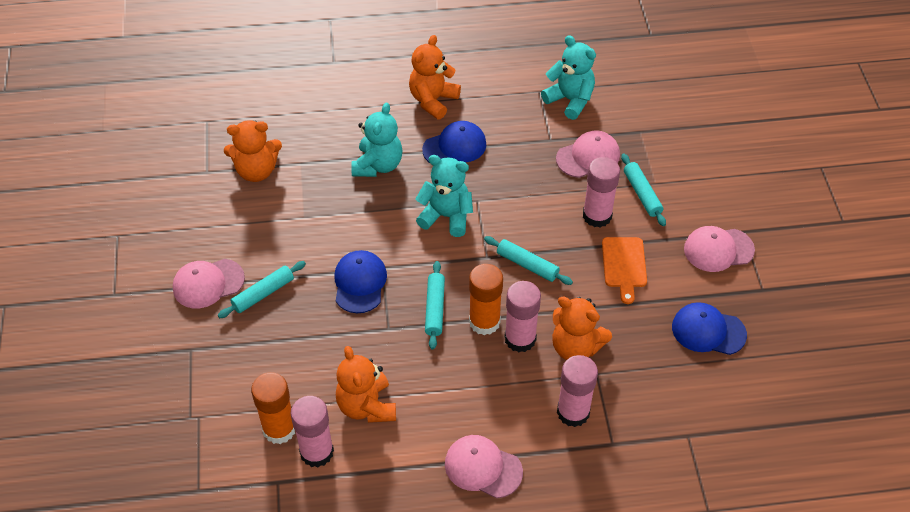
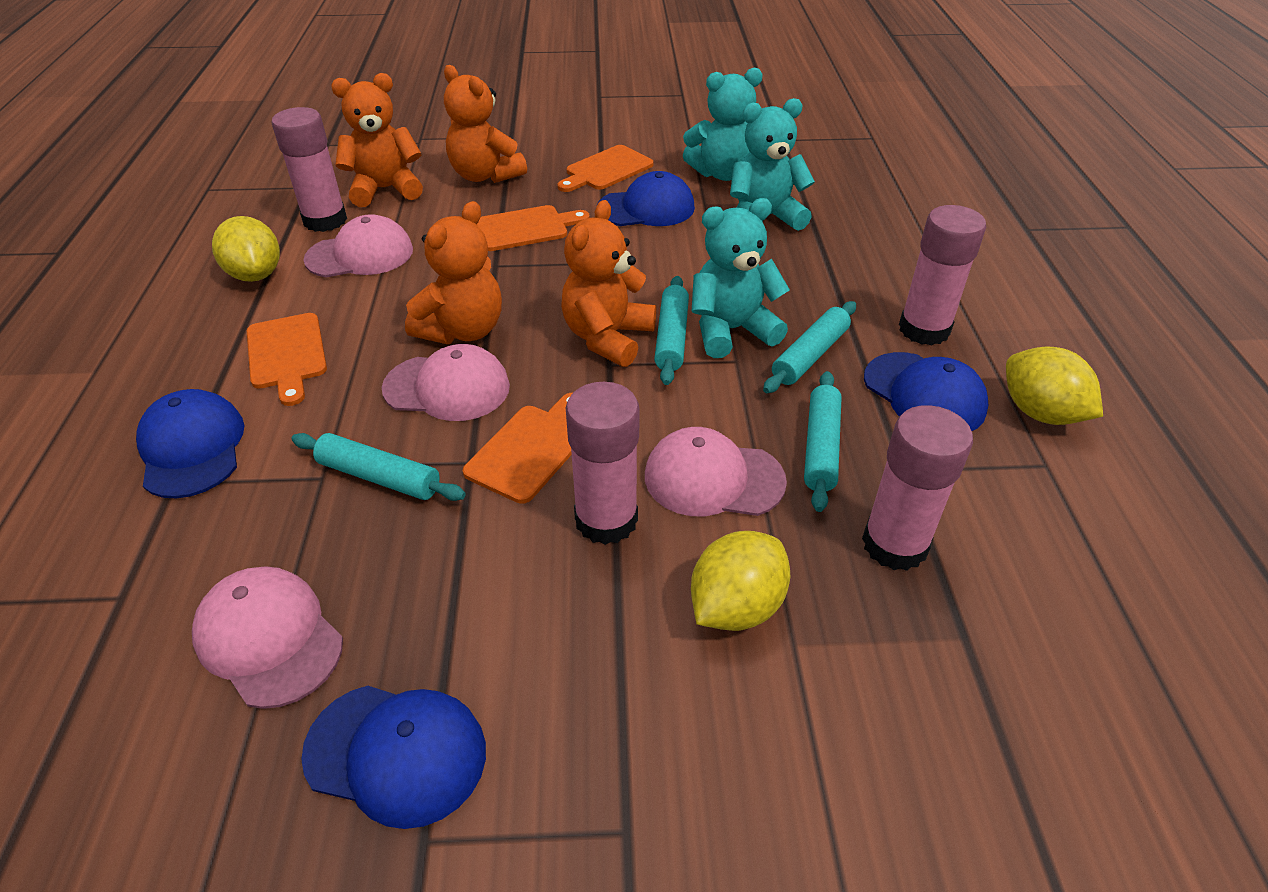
blue cap: [334,250,387,313] [422,121,486,164] [672,302,747,355] = 3 -> [136,389,245,499] [301,686,486,829] [597,171,695,226] [864,352,988,431] = 4
orange cutting board: [602,237,647,304] = 1 -> [247,313,327,406] [463,393,572,504] [477,205,590,251] [558,145,654,192] = 4
orange glue stick: [251,372,295,444] [469,264,503,335] = 2 -> none = 0
yellow lemon: none = 0 -> [212,216,280,282] [691,531,790,631] [1006,347,1103,425] = 3

